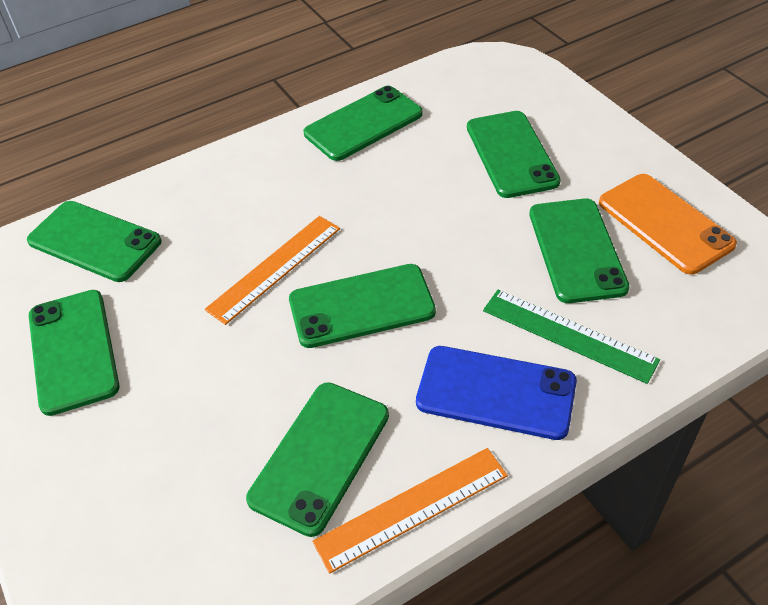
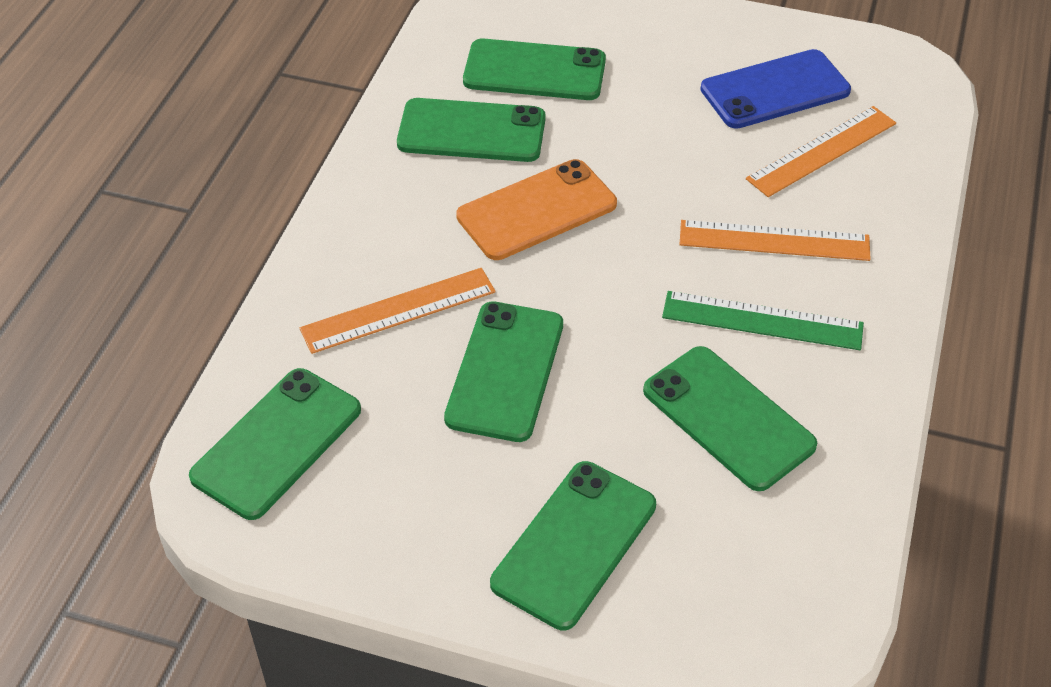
green phone: [27,201,161,282] [29,290,119,416] [246,382,389,537] [289,264,436,348] [304,86,423,161] [467,111,561,198] [529,198,630,303] = 7 -> [189,368,361,520] [397,98,546,162] [444,302,563,442] [463,38,606,100] [490,461,656,630] [643,346,817,491] = 6
orange ruler: [205,216,340,325] [312,448,508,574] = 2 -> [300,268,496,354] [679,220,871,261] [746,106,896,197] = 3

